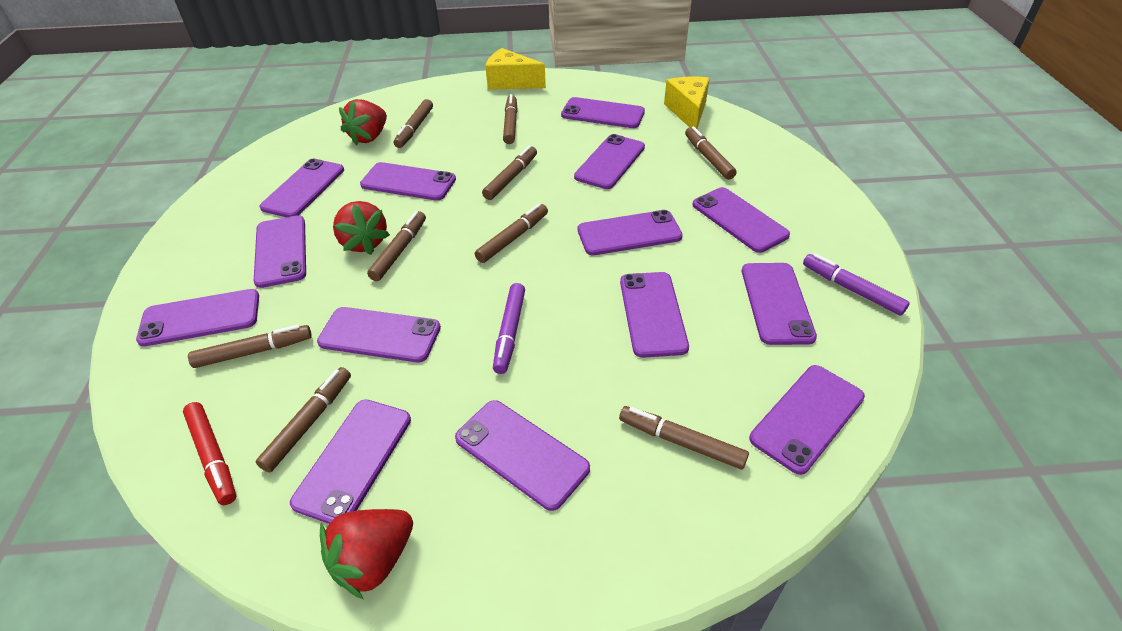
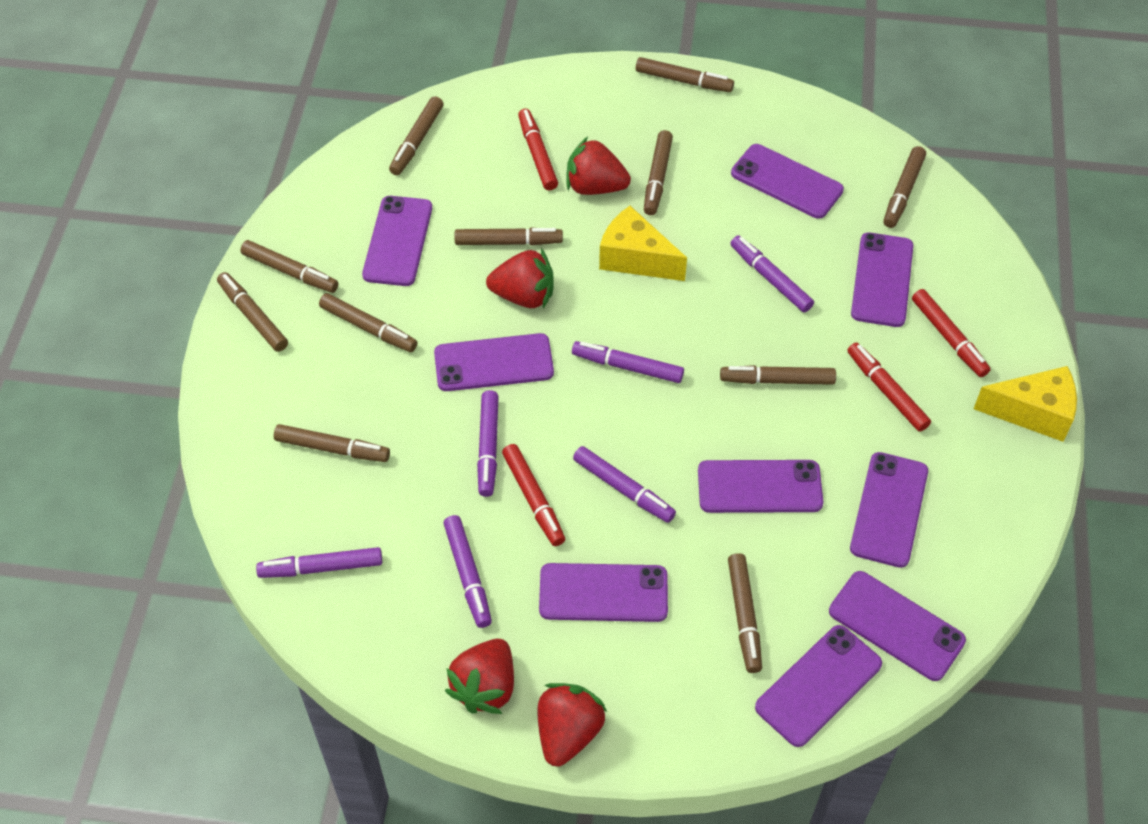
brown marker: [188,324,312,368] [256,367,351,472] [367,211,426,281] [394,99,433,148] [475,204,548,263] [482,146,537,200] [503,94,518,144] [619,406,749,469] [685,126,737,180] = 9 -> [217,272,288,352] [241,240,338,293] [274,424,390,462] [319,293,417,352] [389,96,444,175] [454,227,563,245] [636,57,734,92] [644,130,673,215] [720,365,836,385] [728,553,762,673] [883,146,926,228] = 11
purple marker: [493,283,525,374] [803,253,910,315] = 2 -> [256,547,382,578] [443,515,492,628] [477,390,499,497] [572,341,684,383] [573,446,676,523] [730,235,814,313] = 6
purple phone: [136,289,259,346] [254,216,306,288] [259,159,344,217] [290,399,411,524] [317,307,441,362] [360,162,456,201] [455,400,590,511] [561,97,645,128] [574,134,645,189] [578,210,683,255] [620,272,689,358] [693,187,790,253] [742,263,817,345] [749,365,865,475] = 14 -> [362,196,432,286] [434,333,554,391] [539,563,668,622] [698,460,823,513] [731,144,844,219] [755,625,882,747] [829,571,966,681] [850,452,928,568] [851,232,914,327] = 9
red marker: [183,402,236,505] = 1 -> [502,444,565,546] [518,109,558,190] [847,342,931,432] [912,289,991,377] = 4
red strawberry: [320,509,413,599] [333,201,390,255] [339,99,387,145] = 3 -> [445,639,514,714] [486,248,554,308] [537,683,607,767] [566,137,631,195] = 4

